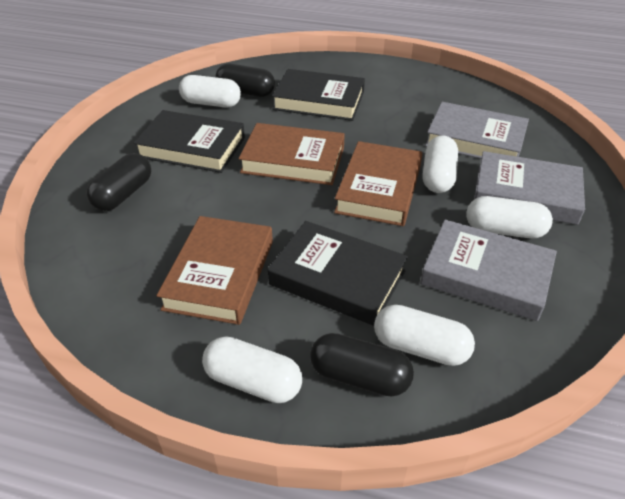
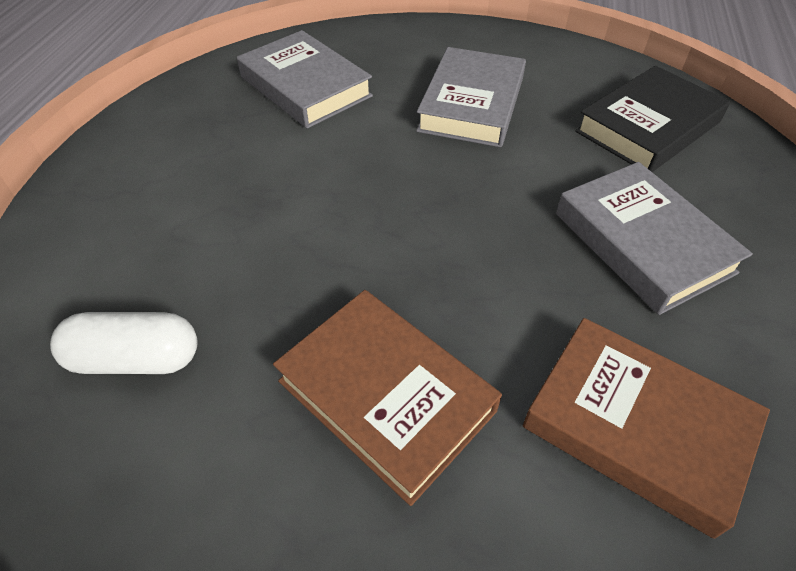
black book: [134,110,245,173] [268,221,408,326] [272,69,365,121] = 3 -> [575,66,730,172] = 1
black capsule: [86,153,151,211] [216,64,275,97] [310,333,414,397] = 3 -> none = 0
brown book: [156,216,273,325] [238,123,345,185] [334,141,422,226] = 3 -> [273,290,502,506] [523,318,770,539] = 2
white capsule: [179,75,241,108] [202,336,302,403] [374,305,475,366] [423,136,458,193] [466,196,553,238] = 5 -> [50,312,198,374] = 1

